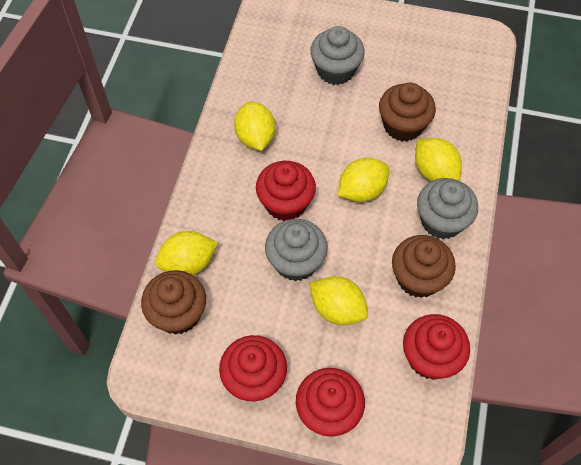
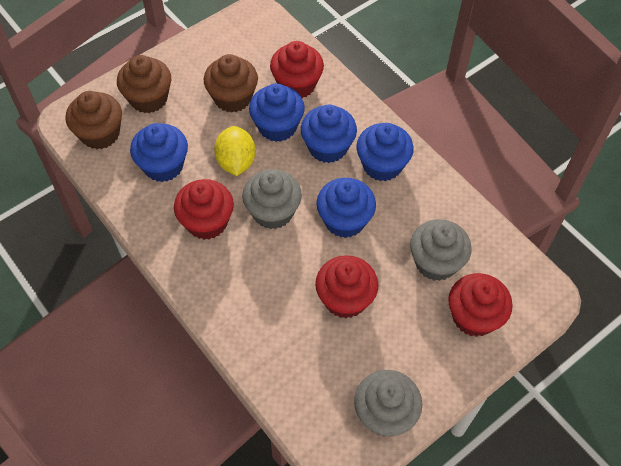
blue cupcake: none = 0 -> [130,123,188,182] [249,83,305,142] [301,105,357,163] [316,178,376,238] [356,123,414,181] = 5
yellow lemon: [155,231,218,275] [234,102,276,151] [309,276,368,325] [338,158,389,202] [415,138,462,181] = 5 -> [214,126,256,176] = 1

